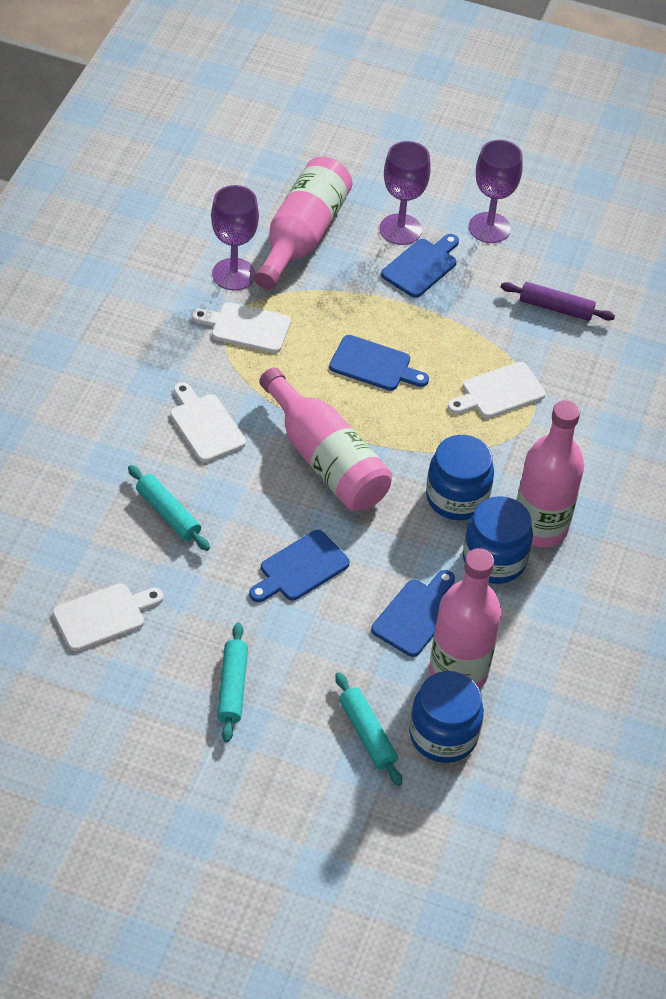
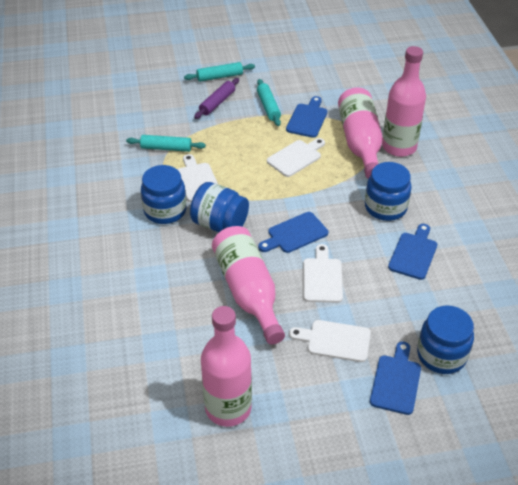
blue jar: [409,671,484,763] [426,435,494,520] [463,496,533,584] = 3 -> [141,165,187,224] [190,182,249,232] [365,162,412,221] [417,306,474,374] = 4
purple goblet: [211,185,259,291] [380,141,431,245] [469,140,523,243] = 3 -> none = 0

